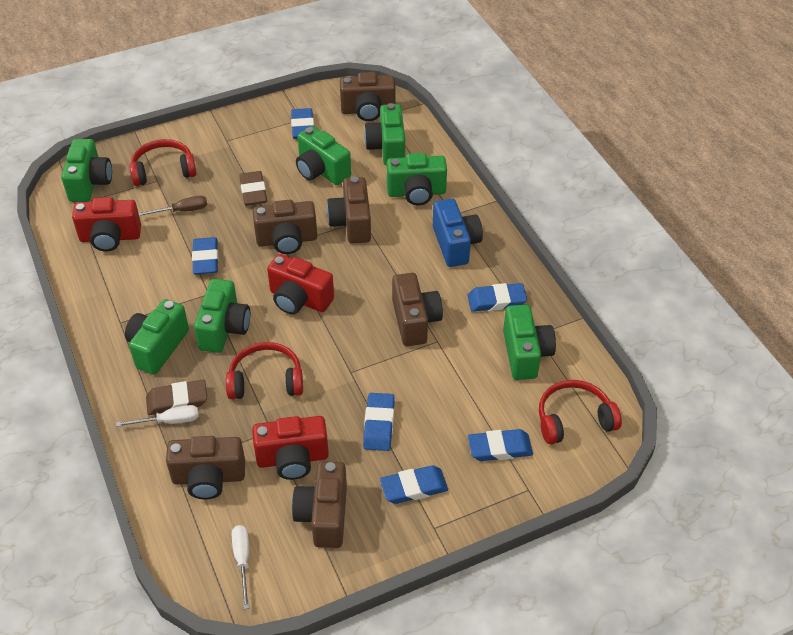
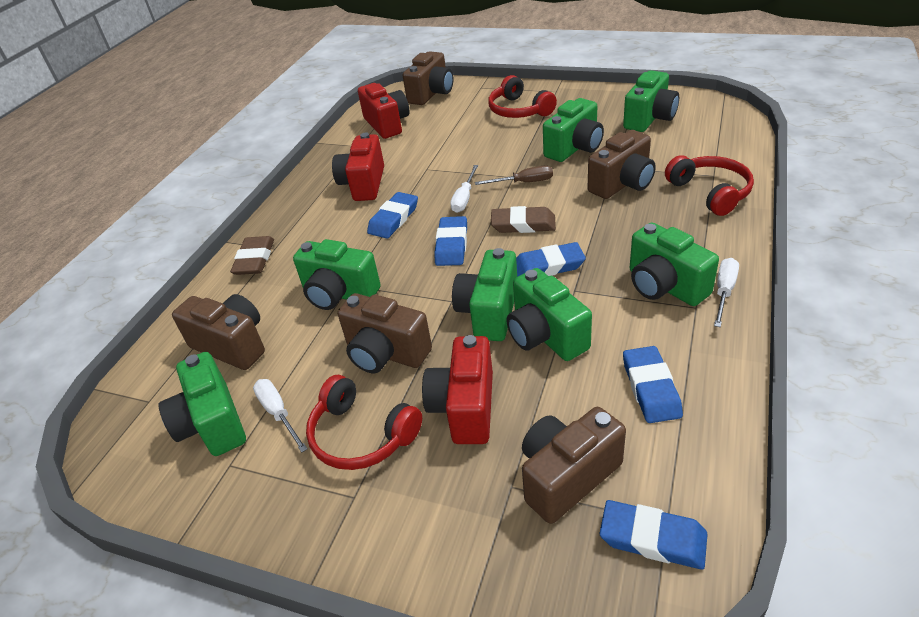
blue camera: [433,198,483,267] = 1 -> none = 0
blue eraser: [192,237,218,274] [291,108,314,139] [363,393,395,451] [380,465,448,504] [468,283,527,312] [468,429,533,461] = 6 -> [367,192,418,239] [434,216,467,266] [516,242,586,277] [600,500,708,570] [623,346,683,423] = 5
brown camera: [166,436,245,499] [253,200,317,254] [292,461,347,548] [327,176,371,244] [340,72,396,121] [392,273,443,346] = 6 -> [172,294,265,370] [338,293,432,373] [403,51,453,105] [522,407,626,524] [588,130,656,199] = 5
white screwdriver: [116,405,199,427] [232,525,249,609] = 2 -> [253,379,308,453] [450,165,478,213] [714,258,739,327] = 3

